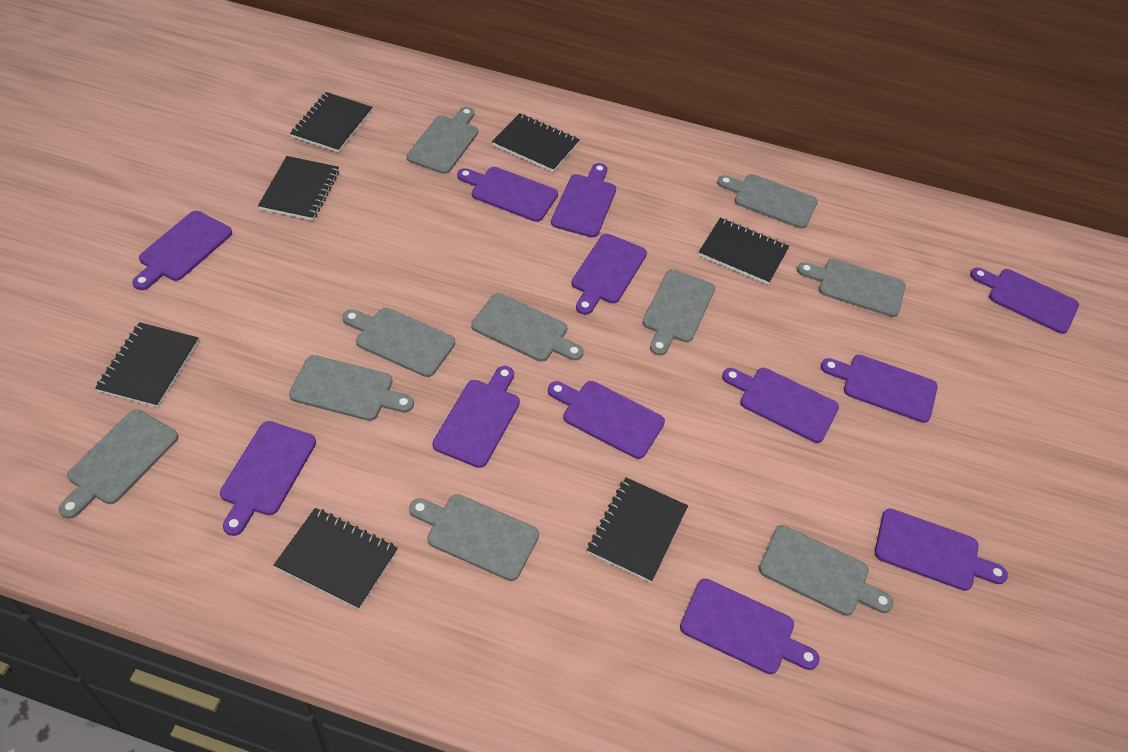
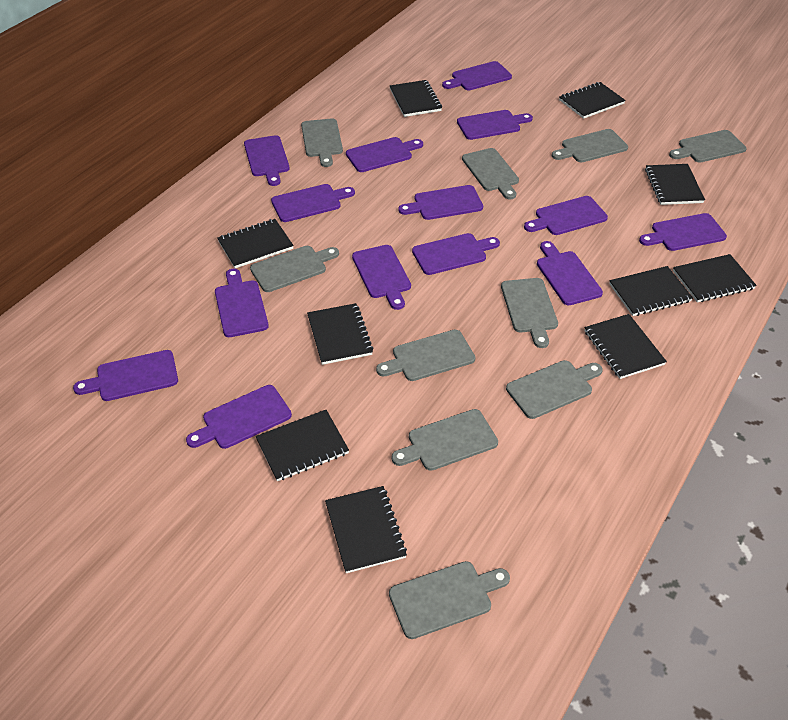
black notebook: [95,322,199,407] [258,156,339,221] [274,508,398,610] [290,92,373,153] [492,113,580,172] [587,477,688,583] [699,218,789,285] = 7 -> [217,219,294,268] [256,410,349,481] [307,303,373,365] [325,486,407,573] [390,80,442,117] [559,82,626,119] [584,314,667,379] [609,266,693,316] [645,164,705,205] [673,254,757,302] = 10
purple cutting board: [132,211,232,290] [220,421,316,536] [433,366,520,468] [457,167,558,222] [548,381,665,459] [551,163,616,238] [571,234,647,315] [680,579,820,674] [722,368,839,443] [821,355,938,423] [875,509,1008,591] [970,268,1079,334] = 12 -> [73,350,178,401] [186,385,292,449] [215,269,269,337] [244,135,290,186] [271,184,355,222] [346,137,423,172] [352,245,411,310] [398,185,483,220] [412,233,500,275] [442,61,512,90] [457,110,533,140] [524,196,608,235] [537,241,603,305] [639,213,727,251] = 14

